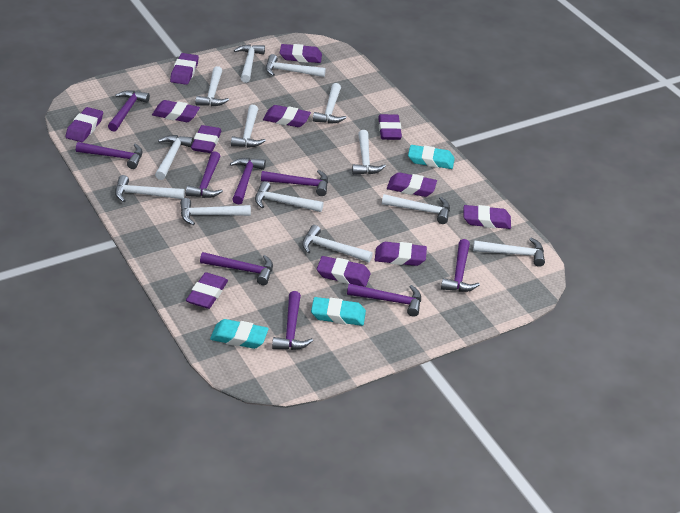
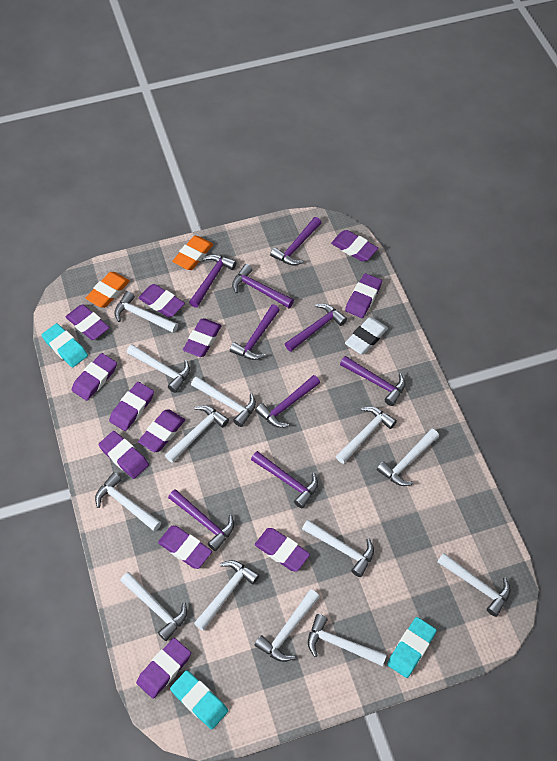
orange eraser: none = 0 -> [85,272,130,308] [172,236,213,270] = 2
white eraser: none = 0 -> [345,317,388,354] = 1

